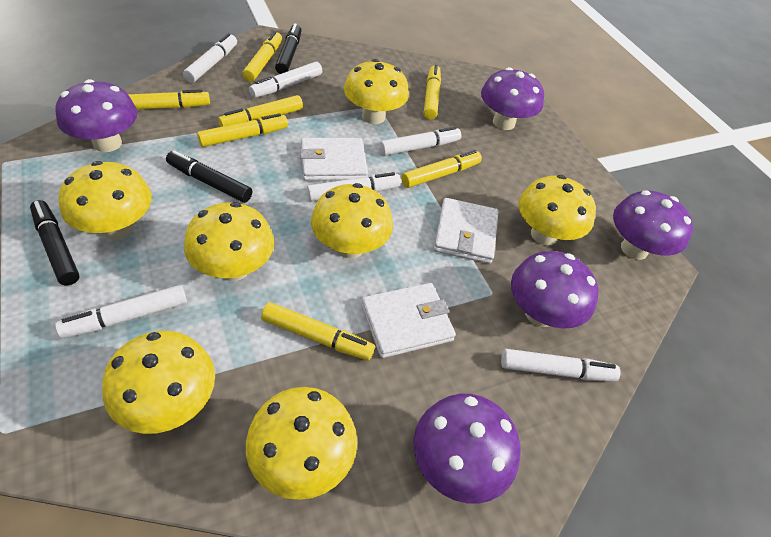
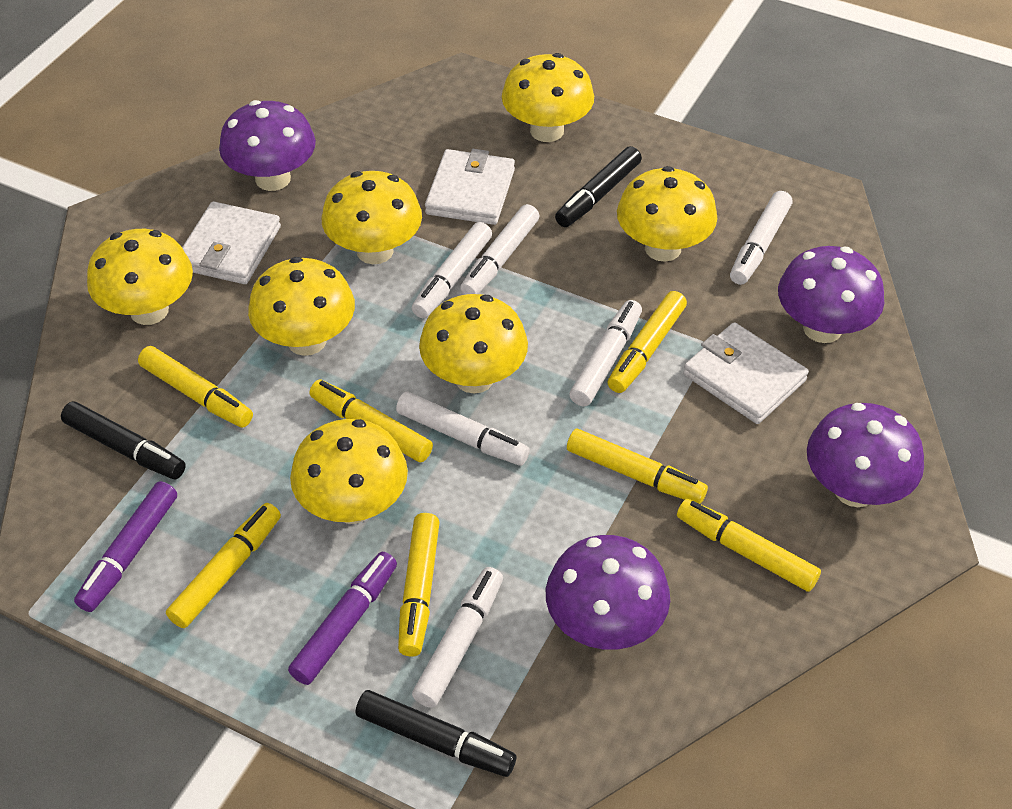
purple marker: none = 0 -> [74,481,177,612] [288,552,397,685] = 2
purple mushroom: [55,79,138,152] [413,394,521,504] [481,67,544,130] [511,251,599,329] [613,190,693,260] = 5 -> [219,100,316,191] [546,535,670,650] [778,246,884,343] [807,403,924,507] = 4

